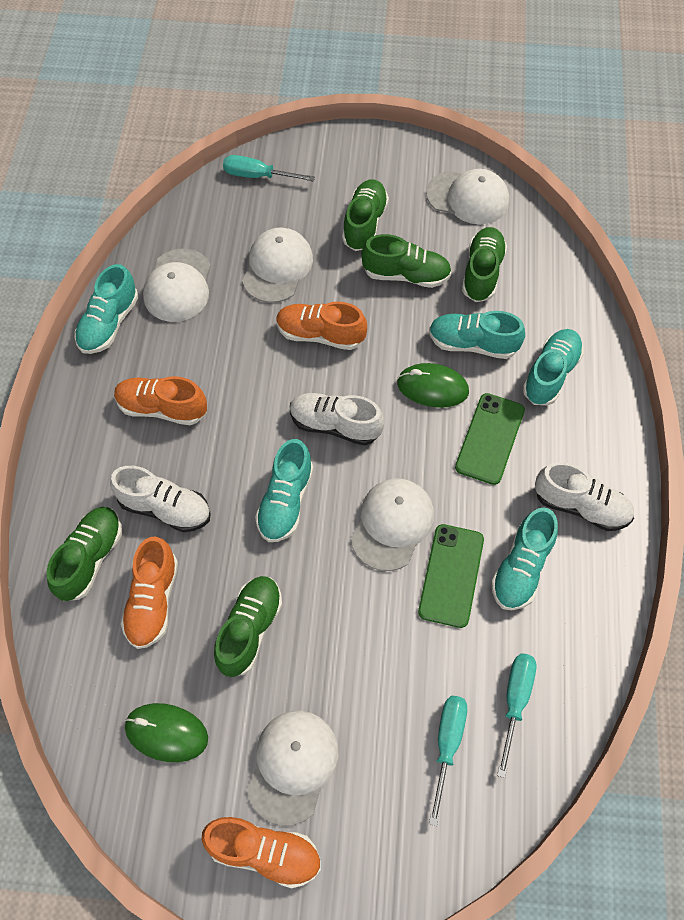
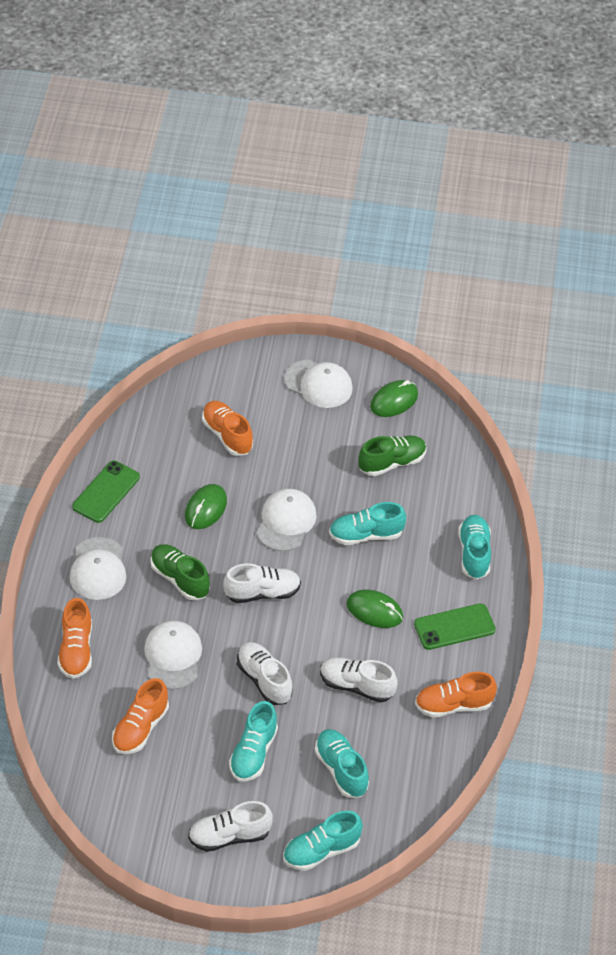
green mouse: [125,703,208,762] [397,363,469,408] = 2 -> [185,484,227,529] [347,589,403,628] [370,380,418,417] = 3
green shoe: [47,507,122,601] [214,576,282,677] [342,179,389,251] [361,234,452,288] [462,227,507,302] = 5 -> [150,544,210,600] [358,436,426,476] = 2
turquoise screwdriver: [223,155,315,182] [429,696,467,826] [497,653,536,778] = 3 -> none = 0
white cap: [143,249,211,322] [242,227,313,303] [247,711,339,826] [351,478,434,571] [426,169,509,225] = 5 -> [70,537,126,600] [144,621,202,690] [256,489,317,551] [284,360,353,408] = 4
white shoe: [110,466,211,532] [290,393,384,446] [535,462,634,531] = 3 -> [188,801,273,852] [223,563,301,603] [237,642,293,705] [320,657,398,703] = 4

